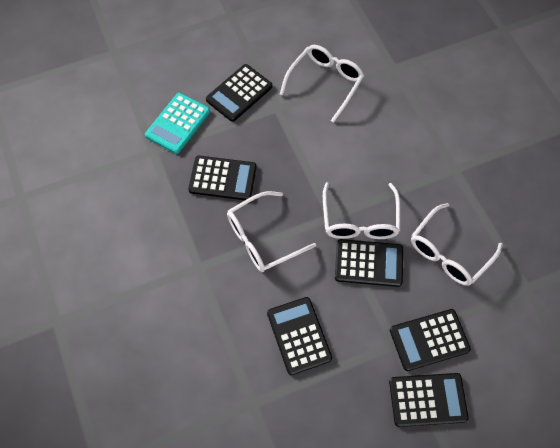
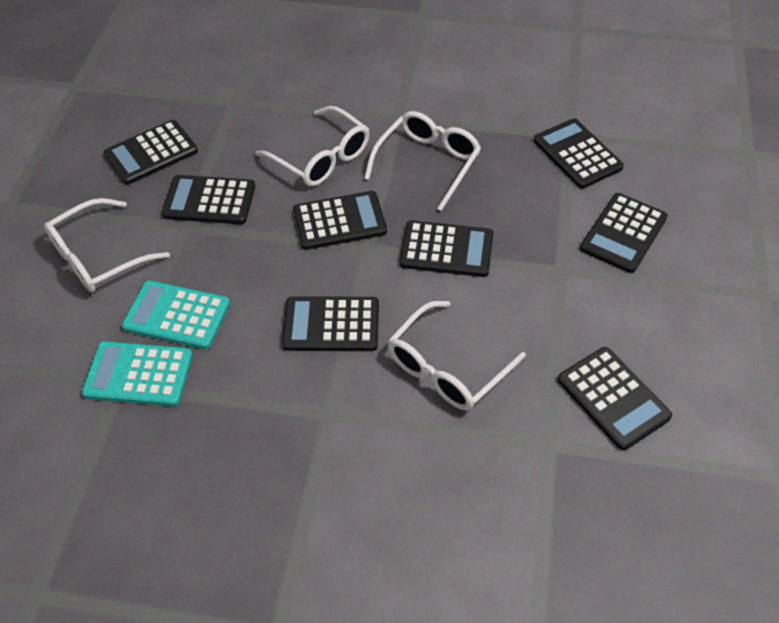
black calculator: [188,156,257,200] [206,64,272,122] [267,297,332,375] [335,239,403,287] [389,373,469,427] [390,309,471,371] = 6 -> [103,120,198,185] [161,175,255,224] [282,296,379,351] [293,191,387,250] [400,220,493,277] [533,118,624,189] [558,347,672,450] [580,193,668,273] = 8
turquoise calculator: [145,93,210,154] = 1 -> [82,341,193,406] [122,281,230,349] = 2

